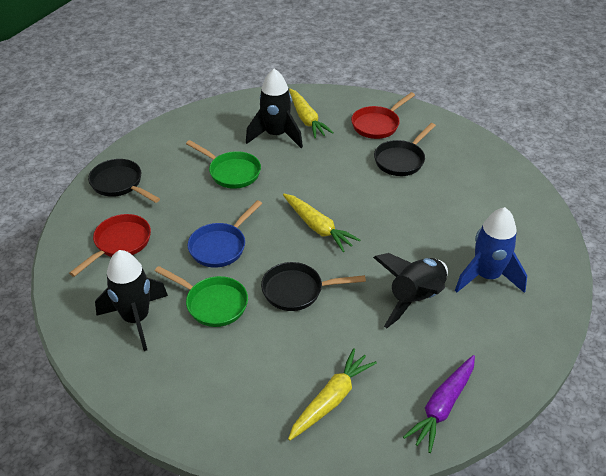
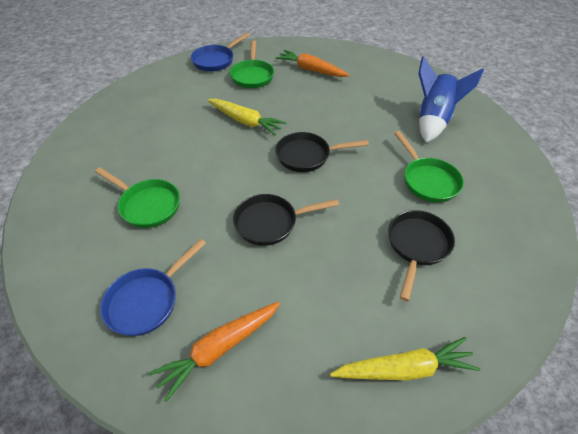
black rocket: [95,250,168,351] [246,69,303,148] [373,253,448,328] = 3 -> none = 0
blue pan: [188,200,262,268] = 1 -> [100,239,206,336] [191,33,250,72] = 2
green pan: [155,266,248,327] [186,140,261,189] = 2 -> [95,167,180,228] [230,40,274,88] [394,131,464,203] = 3
orange carrot: none = 0 -> [149,302,280,402] [275,50,350,77] = 2
purple carrot: [403,355,475,453] = 1 -> none = 0
red pan: [69,214,151,277] [351,92,415,139] = 2 -> none = 0
yellow carrot: [283,194,360,252] [288,348,377,441] [289,89,334,139] = 3 -> [207,99,286,135] [330,337,480,380] = 2

